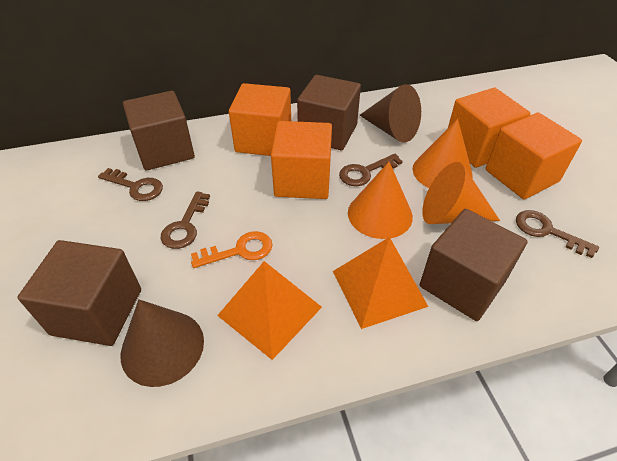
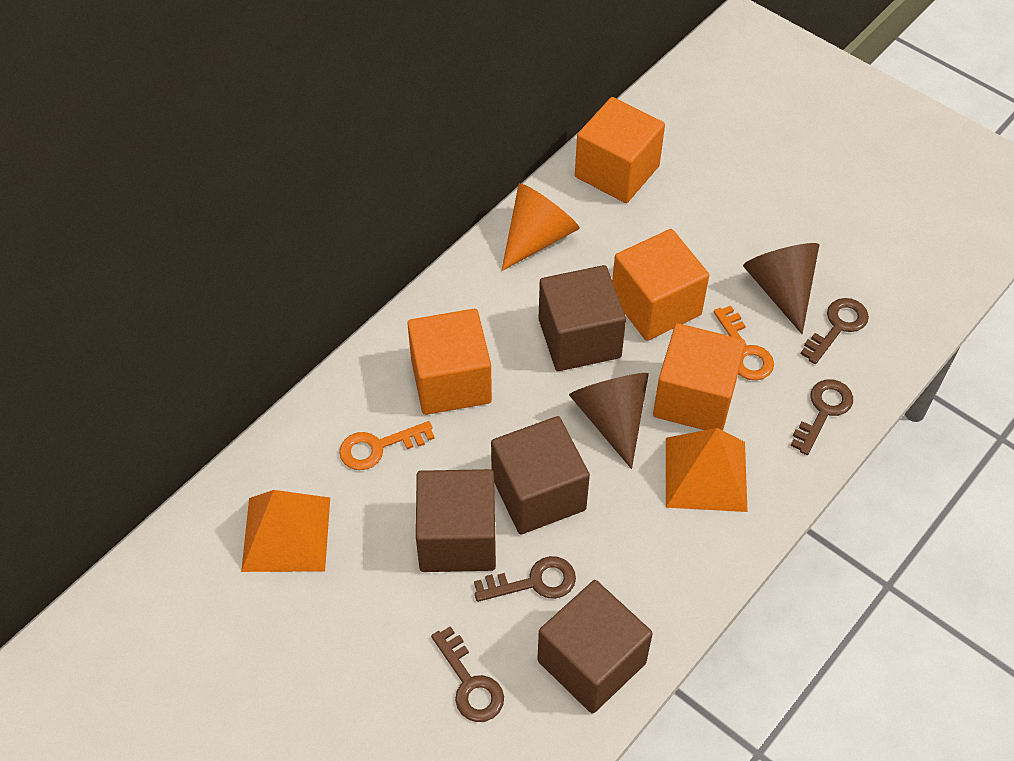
orange cone: [348,162,413,239] [413,119,473,188] [422,162,500,224] = 3 -> [501,183,580,271] = 1
orange key: [191,231,273,268] = 1 -> [339,421,435,470] [714,306,774,380] = 2

